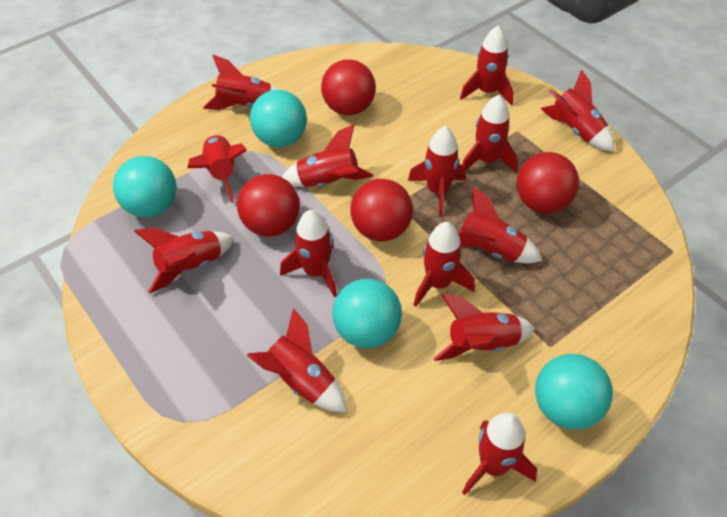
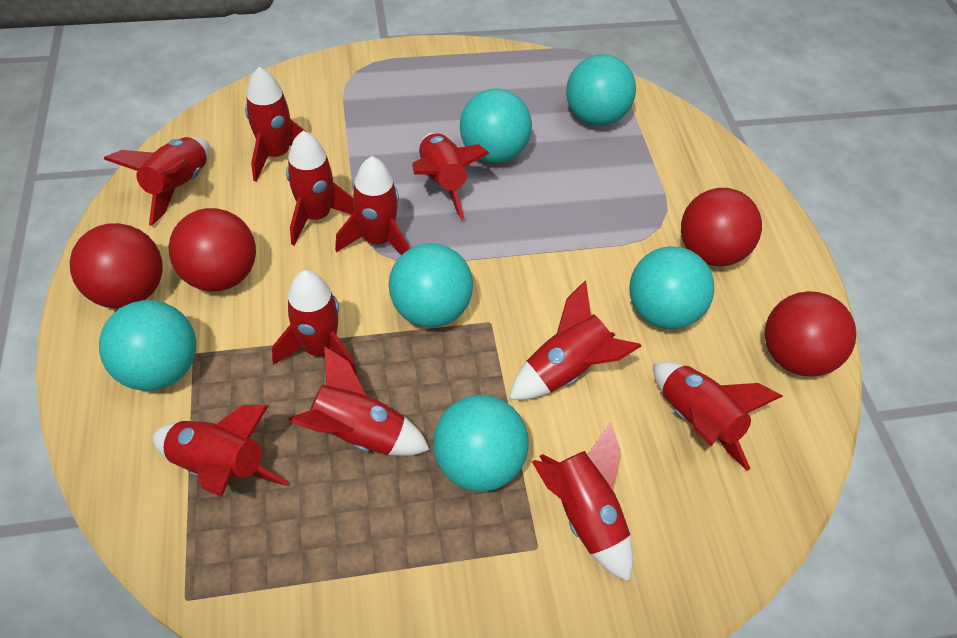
red rocket: [134,228,235,293] [187,135,247,203] [203,55,279,110] [246,308,347,412] [280,210,337,297] [282,124,373,187] [408,126,466,217] [414,222,475,307] [433,294,535,361] [457,187,542,264] [460,25,514,105] [462,95,518,172] [462,413,537,495] [541,70,614,152] = 14 -> [104,137,210,226] [152,405,288,497] [245,67,305,182] [272,270,357,375] [286,131,354,246] [288,346,430,456] [335,156,409,255] [412,133,489,220] [509,281,641,400] [532,423,633,582] [654,362,783,471] = 11
turquoise ball: [113,156,176,217] [250,90,307,147] [332,279,402,348] [535,354,613,430] = 4 -> [99,300,196,391] [389,243,473,328] [433,395,529,491] [460,88,532,163] [566,54,636,126] [629,246,714,329] = 6

